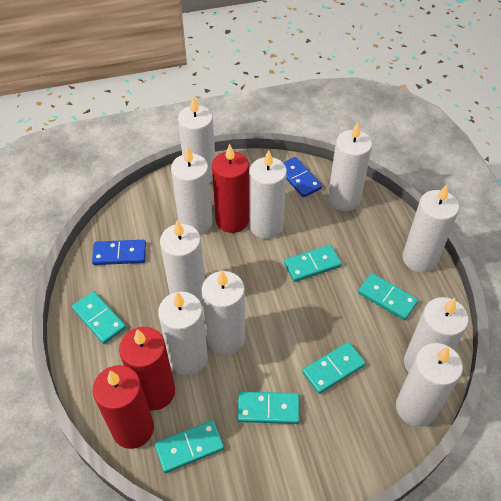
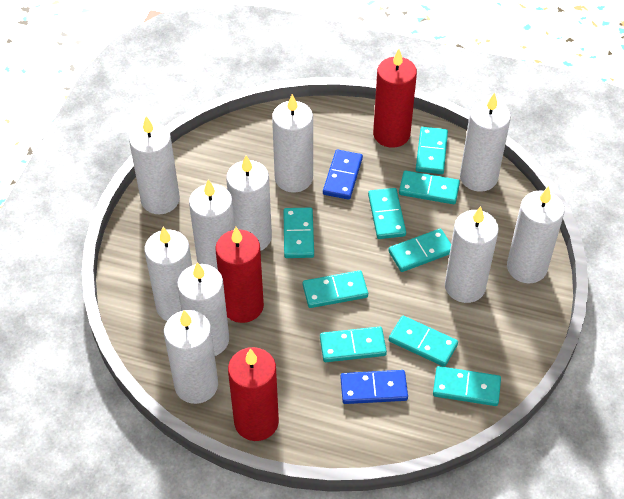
turquoise domino: [72,291,126,344] [155,420,224,473] [237,391,300,424] [284,245,342,282] [302,342,366,394] [358,273,418,320] = 6 -> [283,208,314,258] [303,270,368,308] [320,326,387,362] [368,188,406,239] [388,229,451,272] [389,316,458,367] [399,171,460,204] [416,127,448,174] [433,366,501,406] = 9

